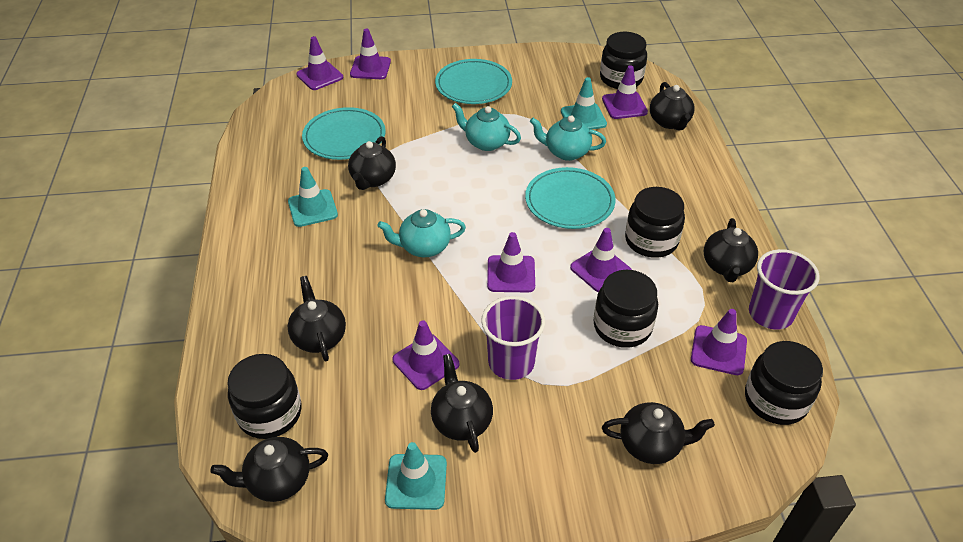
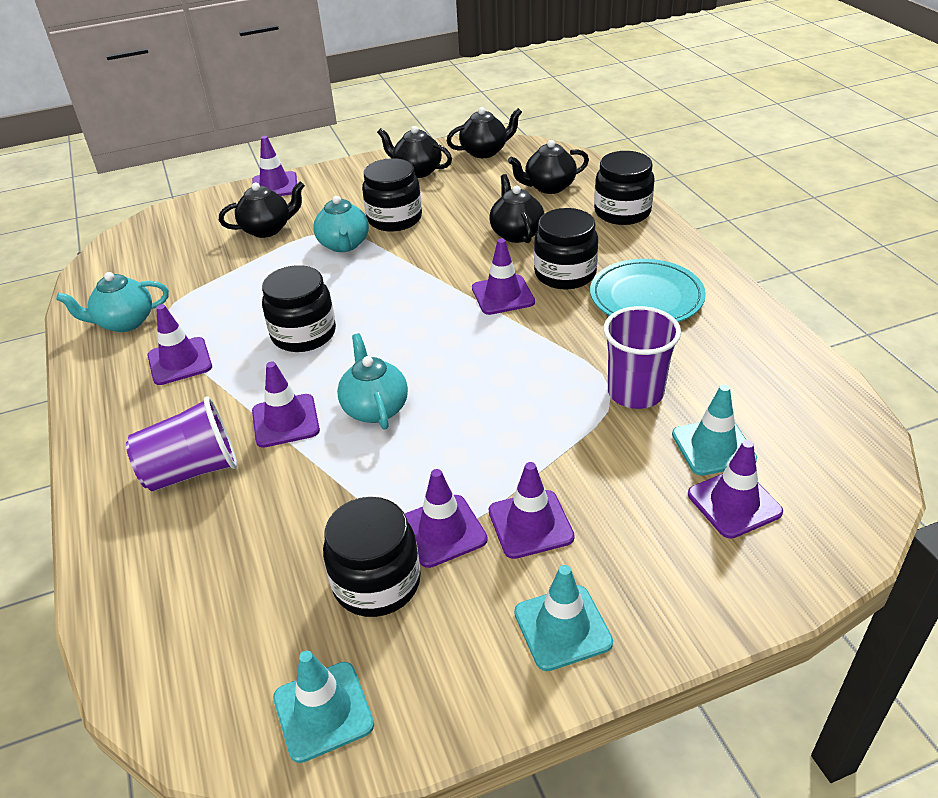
black teapot: [211,437,328,502] [287,276,346,361] [348,136,396,190] [431,354,493,453] [602,402,715,464] [650,82,695,130] [704,218,758,282] = 7 -> [219,182,305,238] [377,126,452,178] [447,107,522,158] [489,174,545,243] [508,140,589,194] = 5
turquoise plate: [302,107,386,160] [435,59,512,104] [525,167,616,229] = 3 -> [590,259,706,322] = 1

